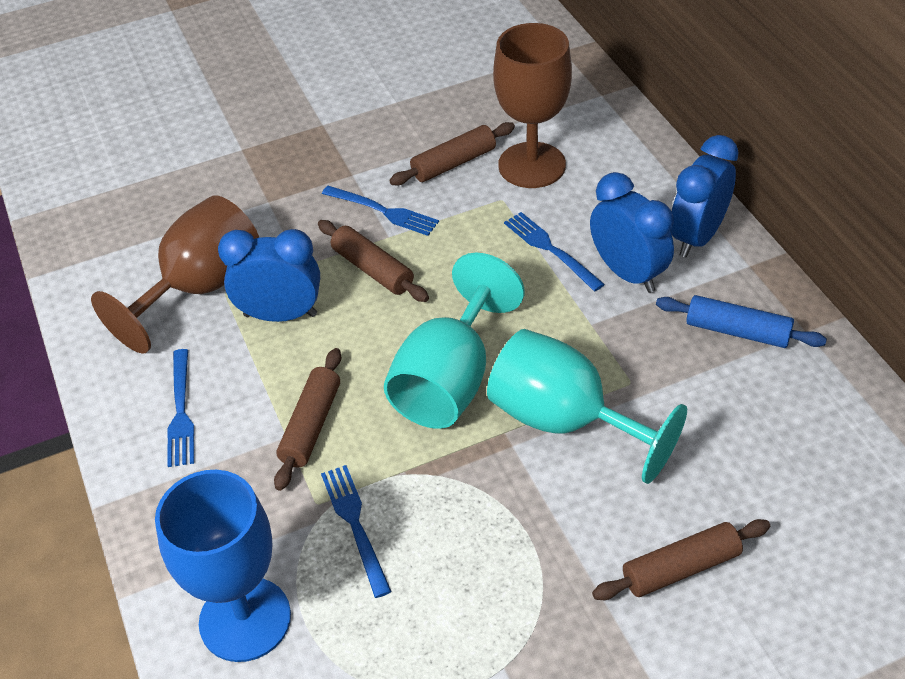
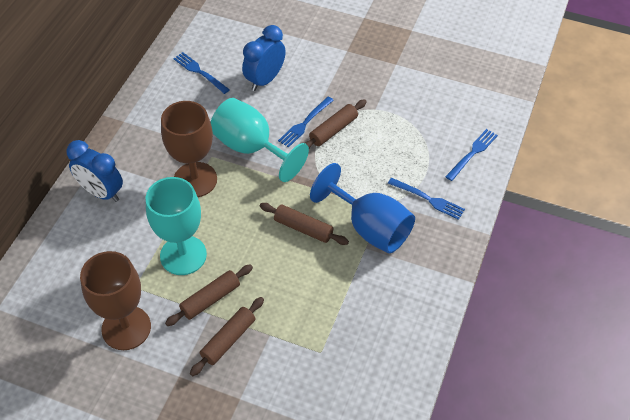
blue clock: [218,229,320,322] [590,172,674,293] [670,135,739,257] = 3 -> [66,140,123,202] [242,25,286,91] = 2
blue rolling pin: [656,295,827,348] = 1 -> none = 0

